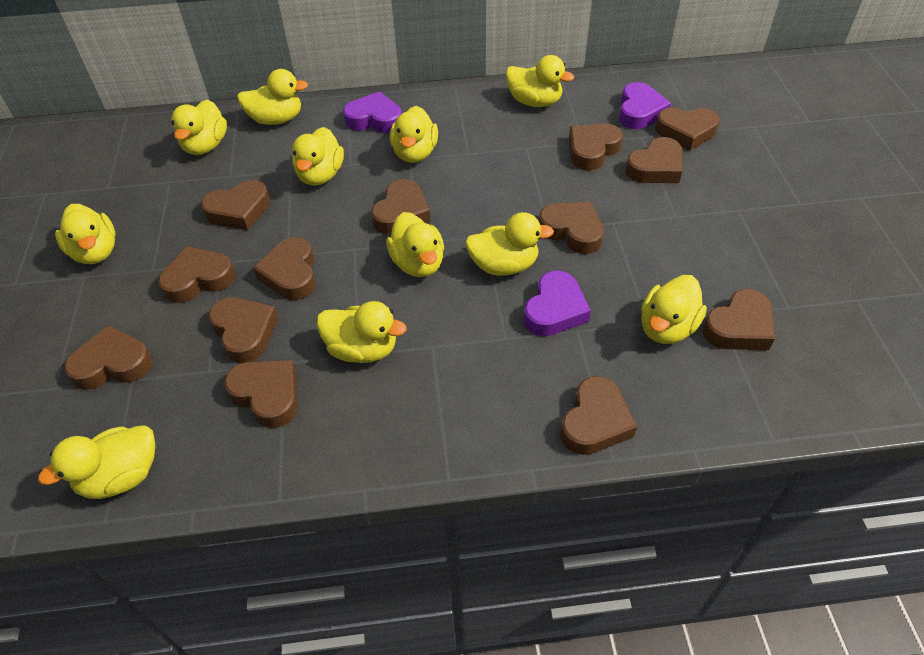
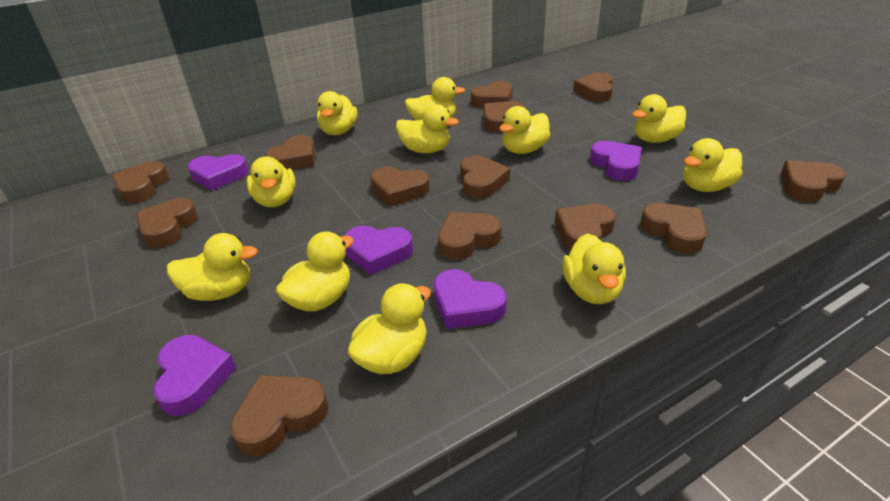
purple heart: [343,91,402,133] [524,271,591,336] [619,82,671,129] = 3 -> [153,335,236,416] [188,154,248,191] [344,226,413,275] [434,269,507,329] [590,141,642,181] = 5

